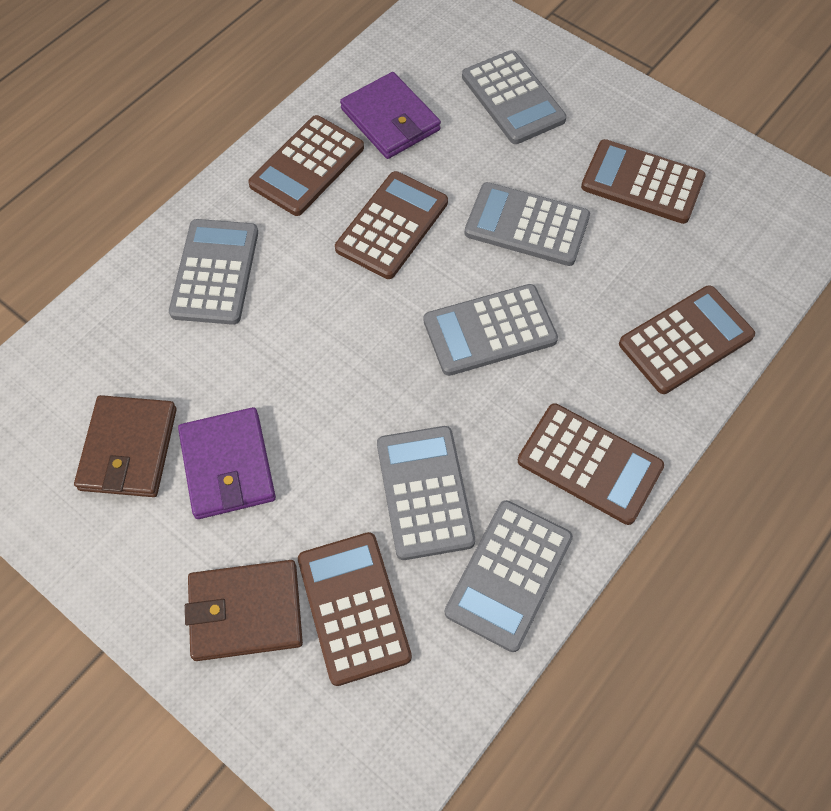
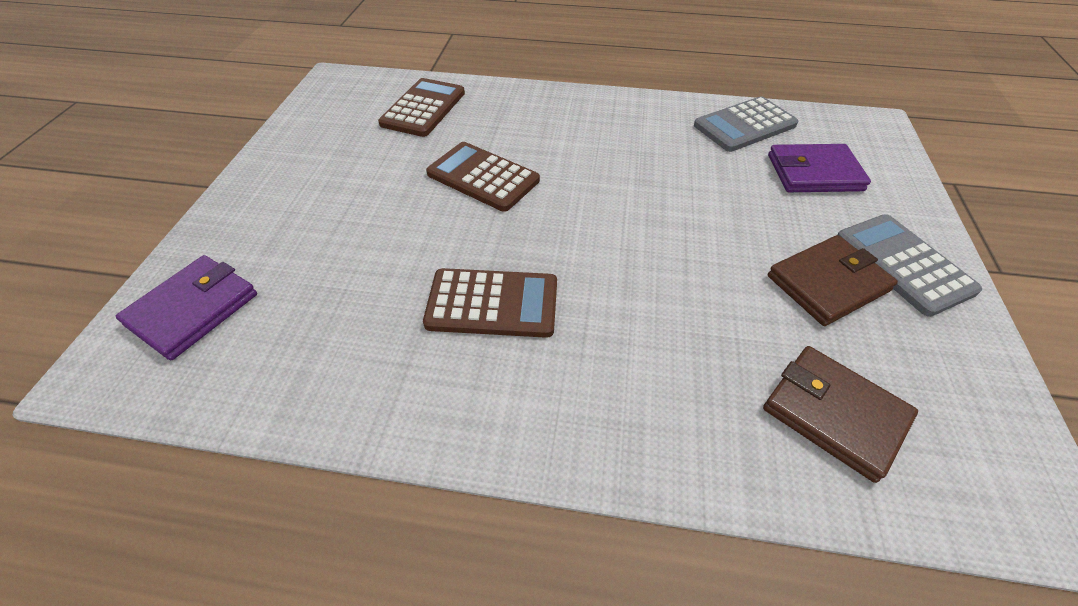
brown calculator: [248,115,364,216] [298,532,412,686] [335,171,448,279] [518,404,664,525] [581,139,706,224] [619,285,755,394] = 6 -> [378,78,465,137] [423,268,557,338] [426,142,540,212] = 3
grey calculator: [169,219,258,325] [377,426,475,560] [424,284,558,376] [445,500,573,652] [462,50,567,144] [464,182,590,266] = 6 -> [694,96,798,152] [837,214,982,317] = 2

